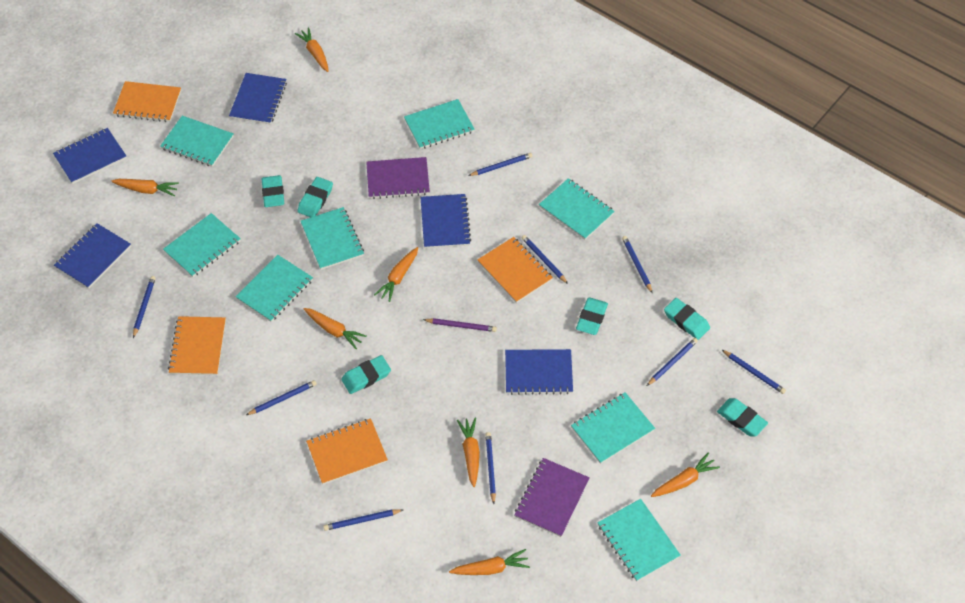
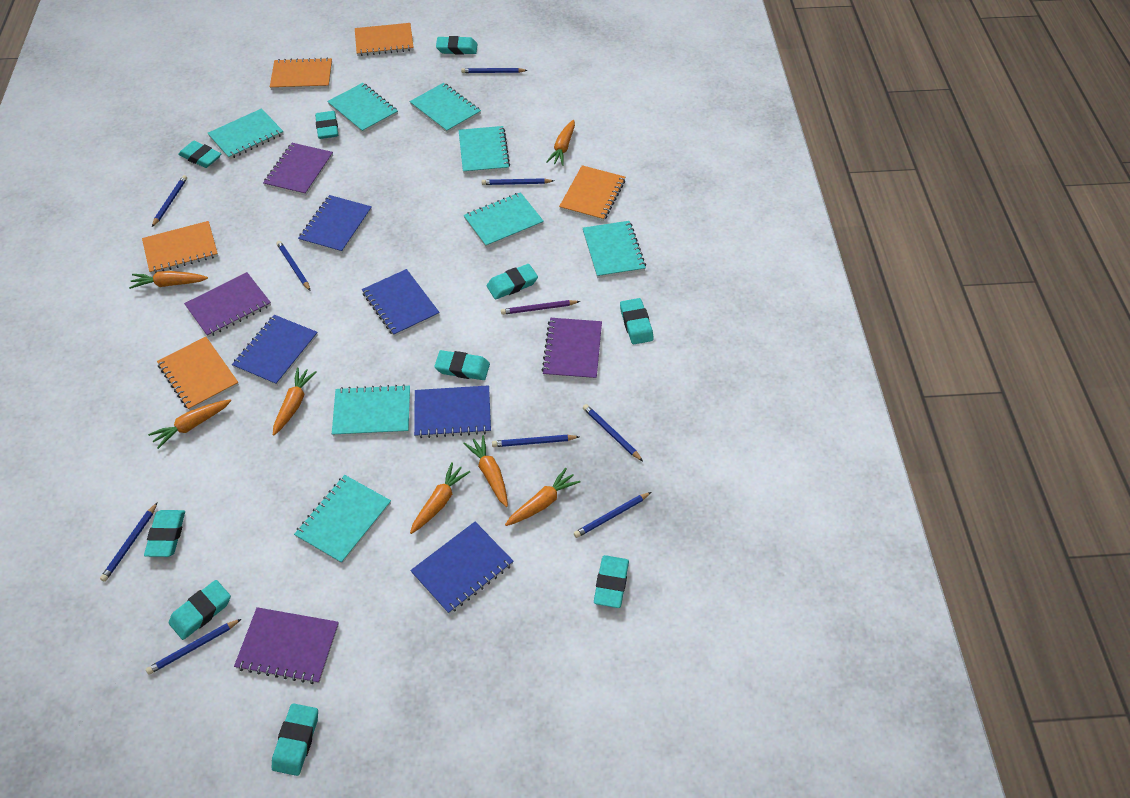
orange notebook: [113,81,181,122] [168,316,226,375] [306,418,388,484] [478,237,553,303] = 4 -> [142,221,218,274] [157,336,239,411] [270,58,332,90] [355,23,414,56] [559,165,625,221] = 5
purple notebook: [366,157,430,199] [514,458,590,537] = 2 -> [184,272,271,337] [234,607,339,684] [263,143,333,196] [541,318,602,380] = 4
turquoise eraser: [262,175,284,207] [297,177,333,217] [341,355,391,394] [576,298,608,335] [664,298,710,340] [717,398,768,436] = 6 -> [144,510,185,557] [169,580,231,640] [178,141,221,168] [272,703,318,776] [315,111,338,139] [434,350,490,380] [436,36,477,55] [487,264,538,299] [594,555,629,608] [620,298,654,344] = 10

